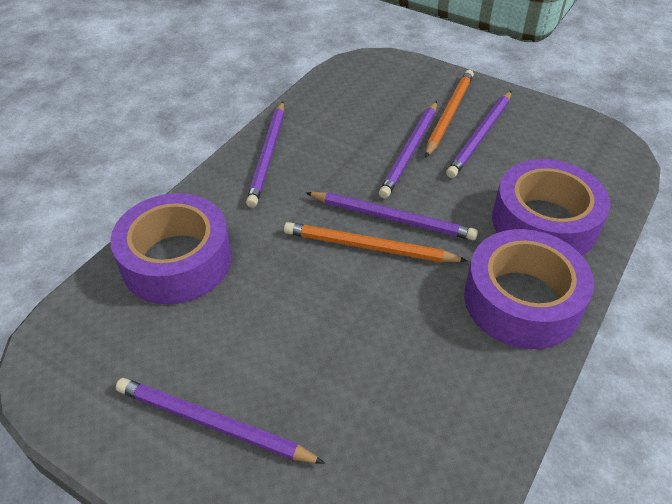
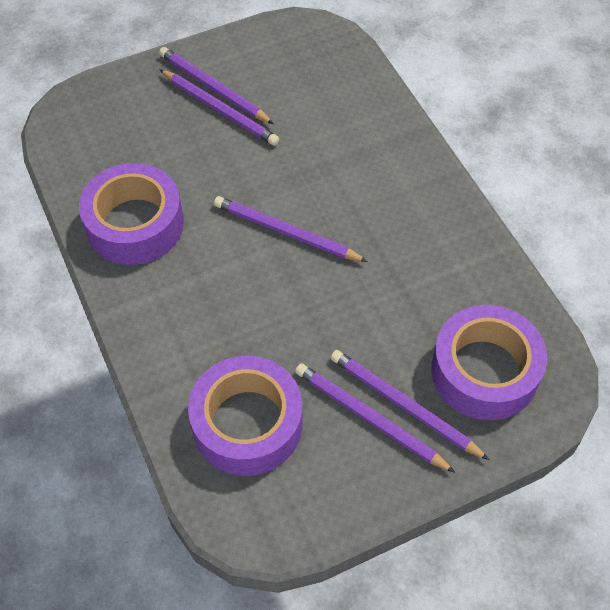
orange pencil: [284,222,468,263] [425,70,474,158] = 2 -> none = 0

